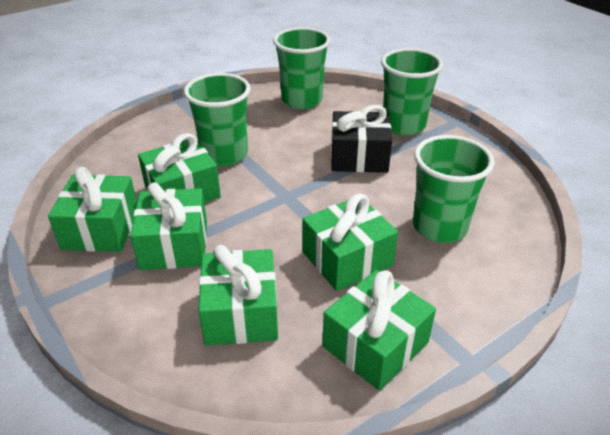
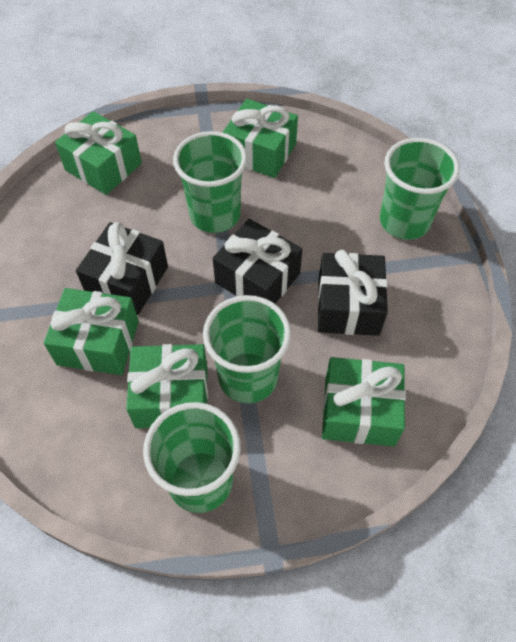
black gift: [331,105,392,173] = 1 -> [76,222,168,315] [213,219,302,304] [317,250,388,336] = 3
green gift: [48,167,137,252] [130,182,207,270] [138,133,221,203] [198,245,278,346] [302,194,398,291] [323,270,436,391] = 6 -> [44,288,139,375] [55,111,142,195] [126,344,208,428] [223,99,298,178] [322,357,406,446] = 5

